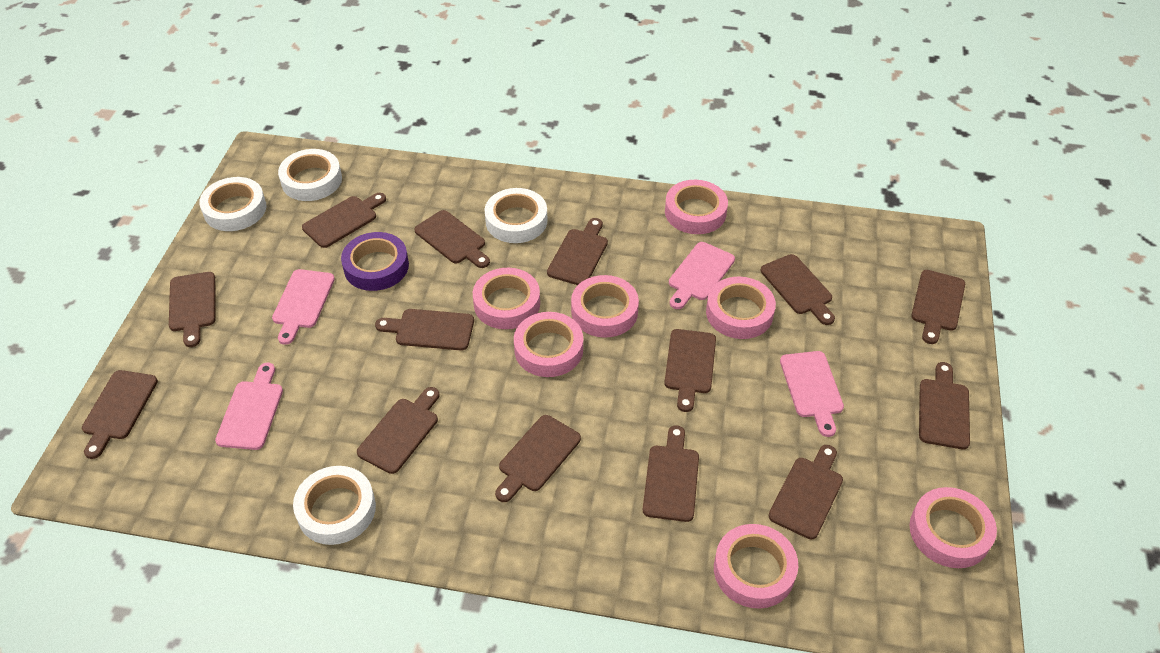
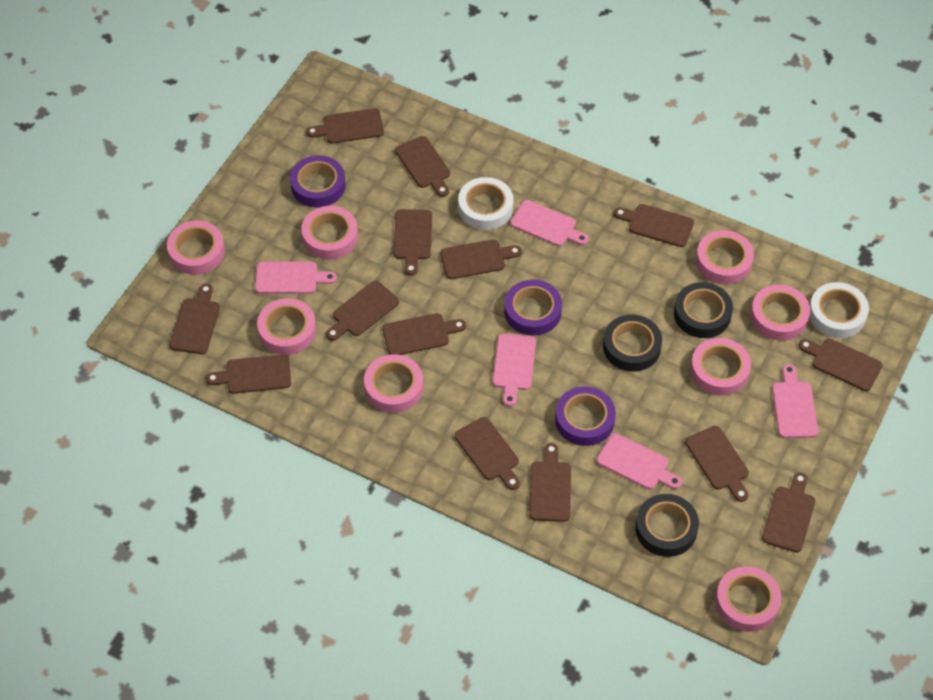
black tape: none = 0 -> [603,315,662,371] [635,494,699,557] [674,282,733,338] = 3
pink cutting board: [215,363,283,450] [272,269,335,345] [669,242,735,309] [780,351,844,437] = 4 -> [255,262,337,294] [493,334,536,407] [510,200,589,246] [596,433,682,489] [772,364,818,438] = 5
pink tape: [473,268,540,329] [514,312,583,377] [571,275,639,338] [665,180,728,234] [706,277,776,339] [714,524,798,609] [910,487,997,568] = 7 -> [167,221,225,275] [257,298,316,355] [301,206,358,259] [364,354,423,413] [690,338,751,396] [696,230,754,284] [715,566,781,632] [750,285,810,341] = 8
purple tape: [341,232,409,291] = 1 -> [290,156,346,207] [504,280,562,336] [555,387,616,446] = 3
white tape: [199,177,266,231] [278,149,342,201] [293,466,376,545] [485,188,548,243] = 4 -> [458,177,514,230] [809,282,869,338] = 2

